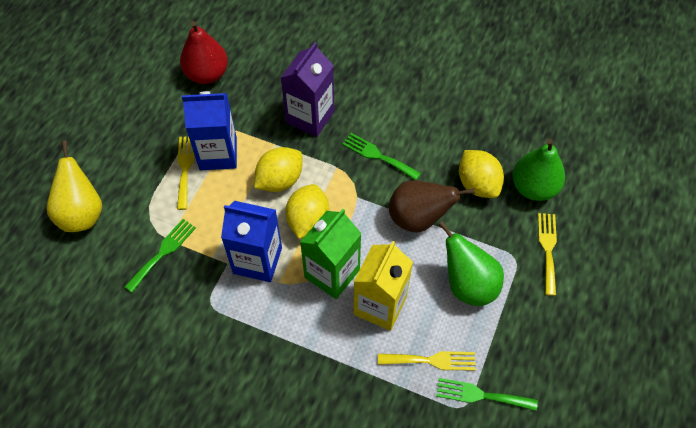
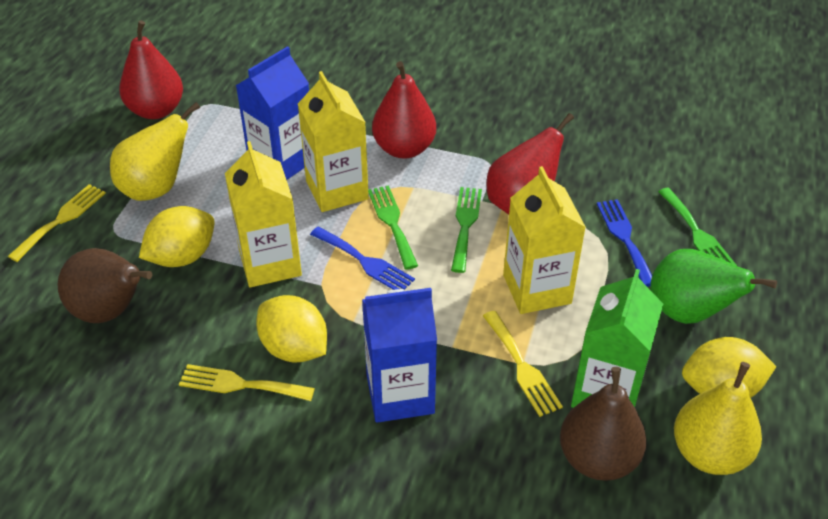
blue fork: none = 0 -> [310,227,415,290] [597,199,652,287] = 2
brown pear: [389,180,475,233] = 1 -> [57,248,152,323] [560,367,647,481] = 2
green pear: [439,221,504,306] [512,139,565,201] = 2 -> [650,249,777,324] = 1
purple carton: [281,42,335,137] = 1 -> none = 0
red pear: [180,21,228,84] = 1 -> [119,20,183,119] [372,61,436,158] [486,113,574,215] = 3
yellow carton: [353,241,413,331] = 1 -> [225,141,302,287] [298,71,369,212] [503,166,586,314] = 3
yellow pear: [47,141,102,232] = 1 -> [110,102,200,201] [674,362,762,475] = 2

